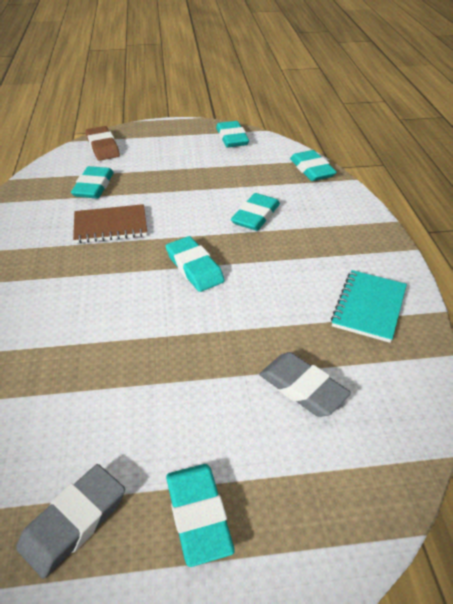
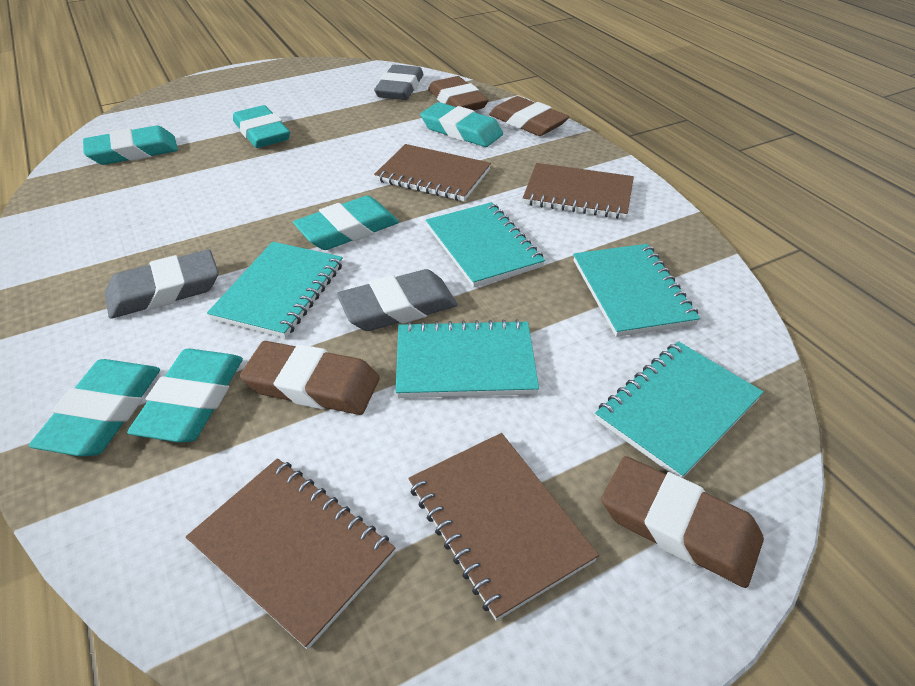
brown eraser: [85,126,120,161] = 1 -> [240,341,380,415] [428,76,489,110] [489,96,569,136] [601,456,764,588] = 4
brown notebook: [73,204,147,243] = 1 -> [186,458,396,650] [374,144,491,201] [408,433,599,621] [523,163,634,219] = 4
grey eraser: [16,464,125,579] [259,352,351,417] = 2 -> [105,249,219,319] [337,269,458,331] [374,64,423,100] = 3
turquoise notebook: [331,270,407,343] = 1 -> [207,242,343,338] [396,319,539,398] [426,202,545,288] [573,244,700,337] [595,341,764,478] = 5

